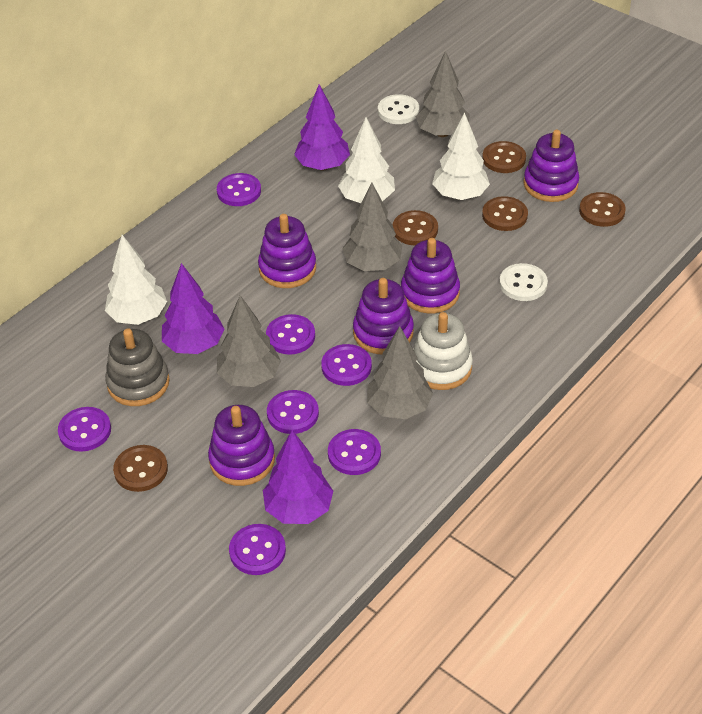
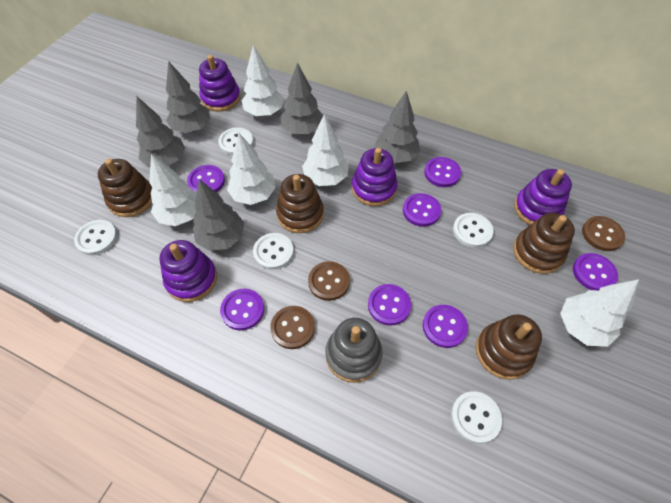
brown button: [113,445,168,492] [393,210,438,246] [482,141,526,173] [482,196,528,231] [579,192,626,227] = 5 -> [270,306,315,349] [308,261,350,301] [582,216,625,251] = 3
brown stacking toy: none = 0 -> [98,159,152,217] [276,174,324,233] [476,315,542,380] [513,213,575,274] = 4
grey tree: [217,295,281,387] [342,182,402,271] [367,326,433,419] [416,51,470,137] = 4 -> [136,96,185,167] [166,61,210,133] [193,179,244,251] [280,63,323,134] [375,91,420,163] = 5
purple stacking toy: [208,405,275,486] [258,214,316,288] [353,278,414,354] [401,238,460,313] [523,130,579,202] = 5 -> [159,240,217,302] [199,55,241,112] [352,148,398,206] [514,169,572,225] = 4
purple tree: [162,263,224,354] [263,430,333,524] [294,84,350,171] = 3 -> none = 0
white button: [378,94,419,124] [499,263,548,301] = 2 -> [74,220,117,255] [218,127,254,155] [253,233,294,270] [451,391,502,444] [453,213,494,248] = 5
white stacking toy: [413,312,473,390] = 1 -> none = 0
white tree: [105,235,167,325] [338,117,395,203] [432,112,490,200] = 3 -> [149,154,197,226] [227,133,276,205] [241,45,284,116] [302,114,349,186] [560,279,639,347] = 5

